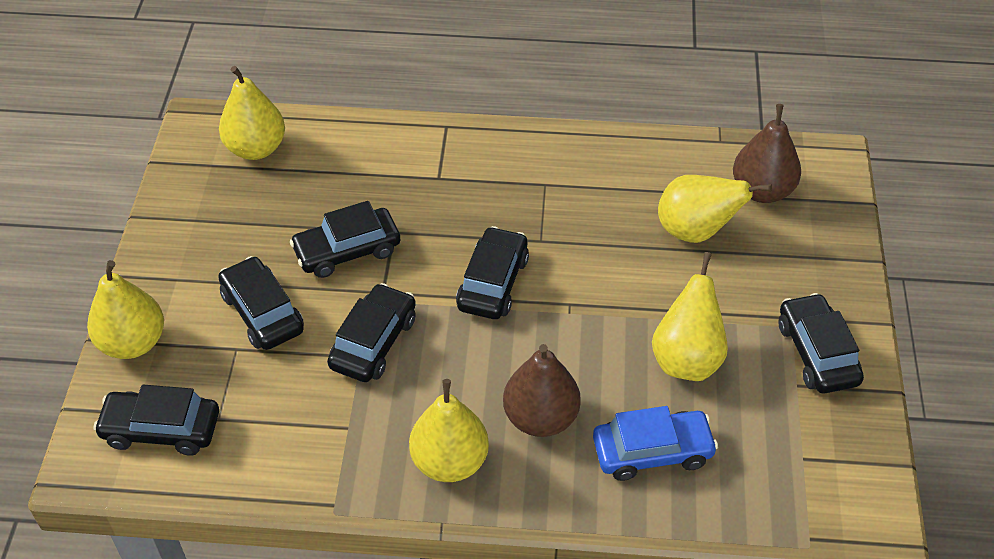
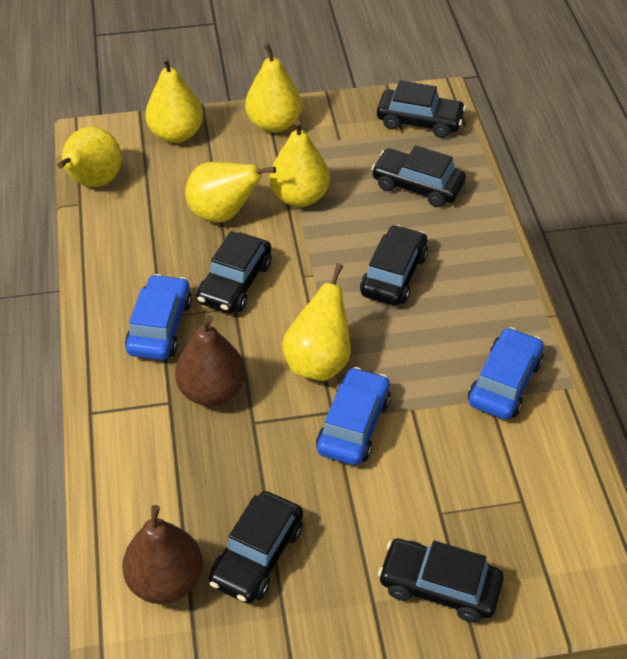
blue car: [593,406,718,481] = 1 -> [125,274,192,360] [316,367,391,465] [468,327,543,420] = 3
yellow pear: [87,260,164,359] [219,66,285,160] [409,379,489,482] [652,252,728,381] [658,175,772,243] = 5 -> [57,127,122,187] [145,57,203,143] [185,162,276,222] [245,43,302,133] [269,120,330,207] [282,263,351,381] = 6

